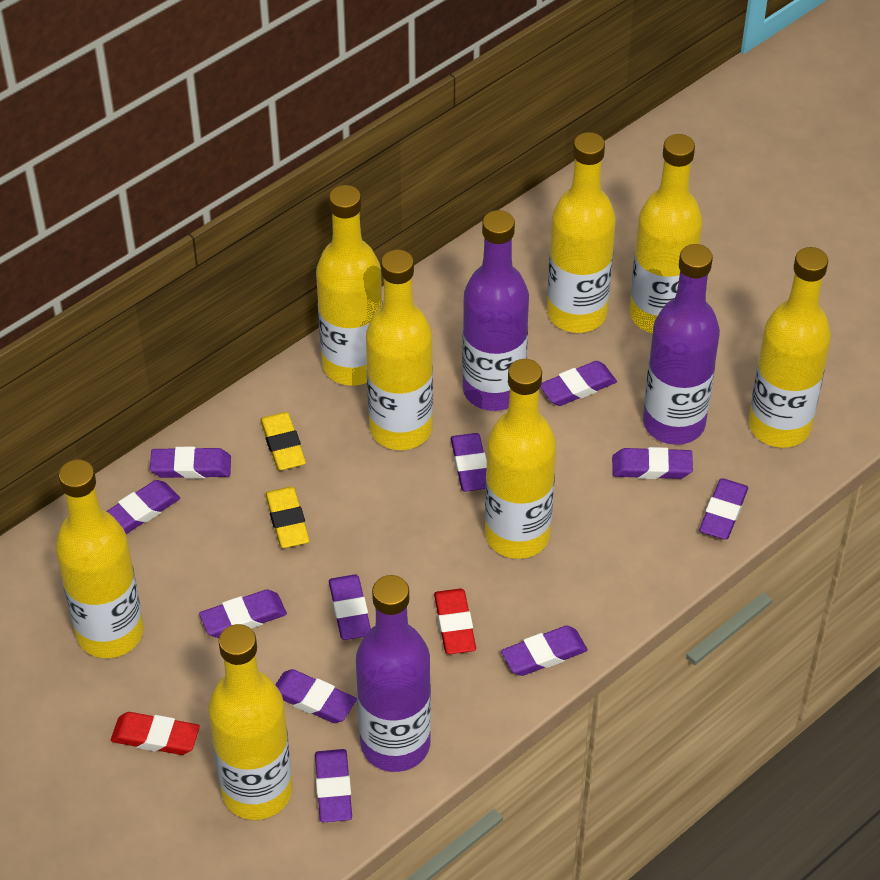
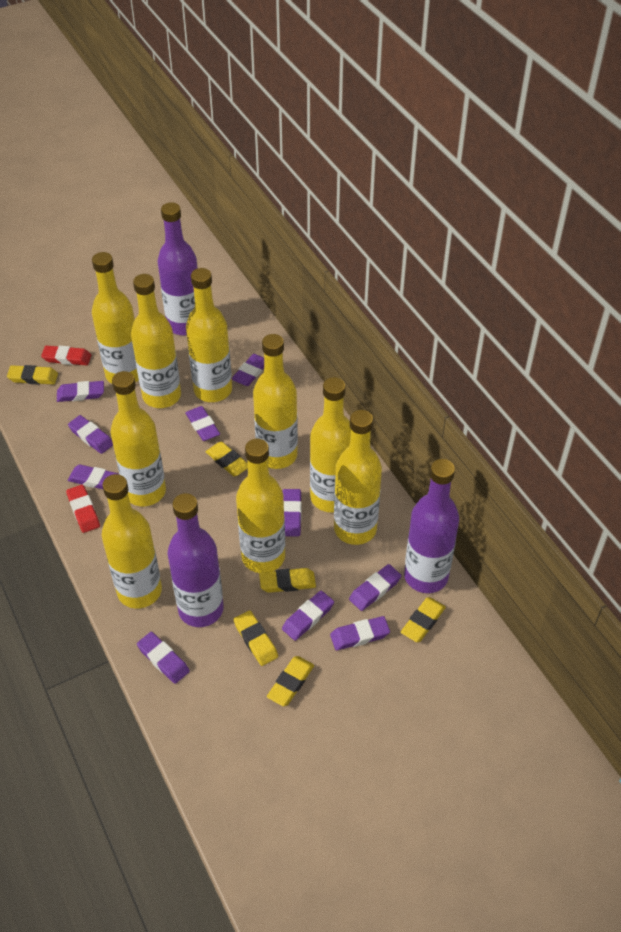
purple eraser: [106,480,180,534] [150,447,231,479] [199,589,287,638] [275,669,357,723] [315,749,352,822] [329,575,371,640] [451,433,487,491] [501,626,587,676] [541,361,617,406] [612,447,693,479] [699,478,748,540] = 11 -> [57,381,104,402] [68,415,113,454] [68,464,119,489] [137,632,190,684] [186,406,220,441] [232,354,264,386] [282,591,334,641] [283,489,302,536] [330,616,390,651] [349,564,402,611] = 10
yellow bottle: [55,459,144,658] [208,624,292,820] [316,185,383,386] [366,250,433,450] [485,359,556,559] [547,132,616,333] [630,134,702,333] [749,247,831,448] = 8 -> [92,252,139,384] [102,474,162,608] [111,371,166,506] [131,274,181,408] [186,268,232,402] [236,439,285,573] [253,334,298,469] [310,377,351,512] [334,410,382,545] = 9
yellow eraser: [260,412,306,470] [265,487,310,548] = 2 -> [7,365,58,385] [206,442,248,477] [233,610,278,666] [259,568,316,593] [267,656,314,706] [401,597,446,642] = 6

